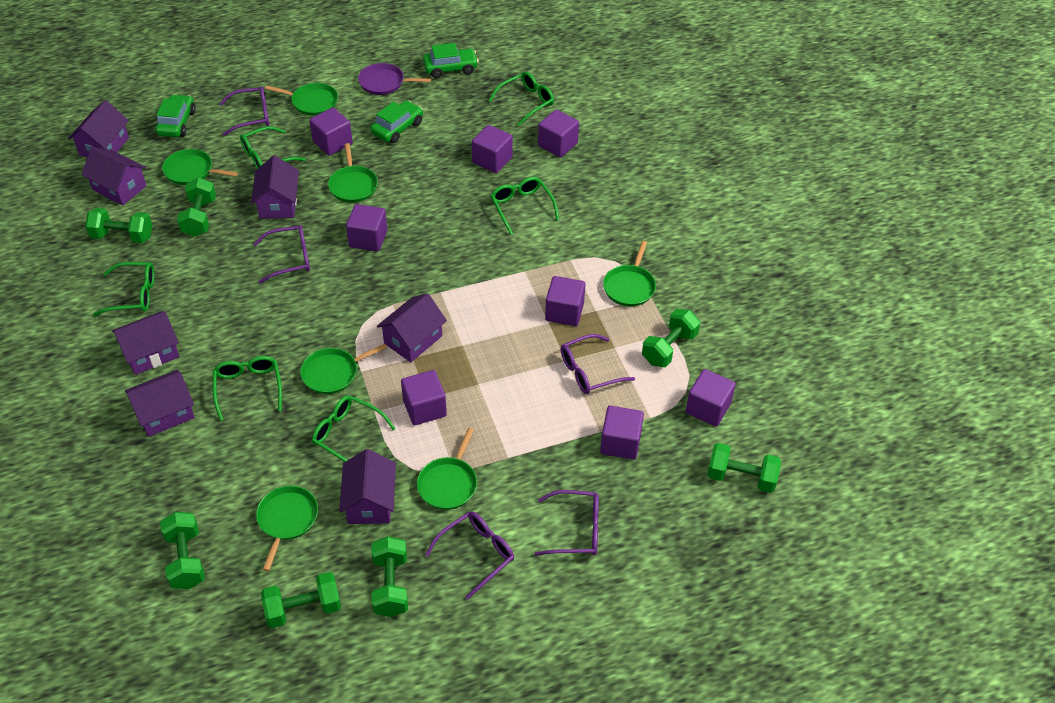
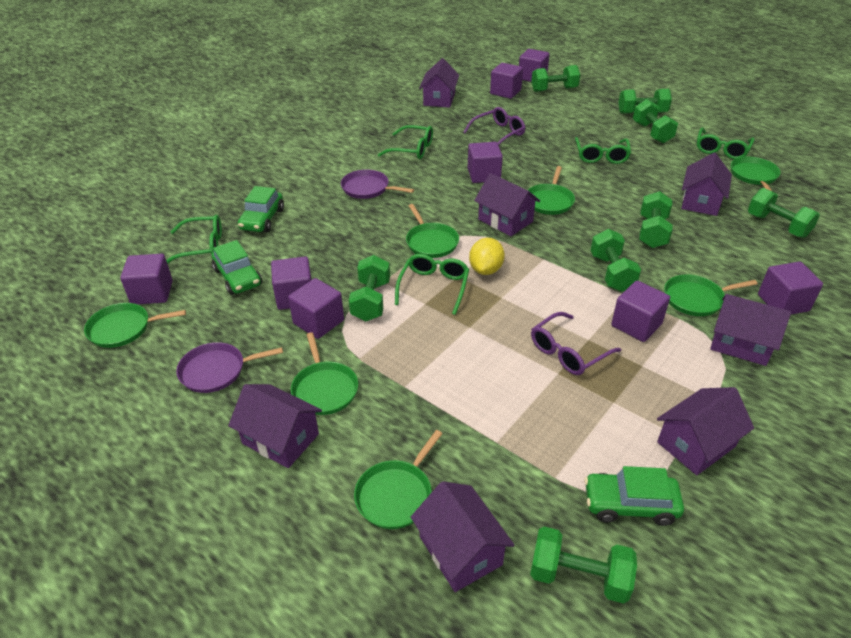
green dumbbell: [85,208,152,243] [160,512,205,589] [177,177,216,237] [261,572,341,628] [372,536,408,617] [642,309,700,367] [707,443,781,493] = 7 -> [349,255,390,321] [530,527,637,604] [531,65,580,92] [590,229,641,292] [618,89,672,114] [633,99,678,143] [639,191,673,248] [748,188,820,238] = 8
green glasses: [93,262,155,316] [213,356,282,421] [240,126,306,169] [312,395,396,462] [489,72,554,126] [491,177,559,235] = 6 -> [166,215,222,264] [378,125,433,159] [395,254,469,315] [575,137,631,164] [697,128,755,159] = 5
purple glasses: [219,86,269,136] [253,225,310,284] [425,512,514,600] [535,490,599,556] [561,334,635,394] = 5 -> [463,107,525,146] [531,312,621,375] = 2
purple pan: [358,63,431,95] = 1 -> [176,342,283,393] [341,169,414,199] = 2
yellow lemon: none = 0 -> [469,238,505,275] = 1

